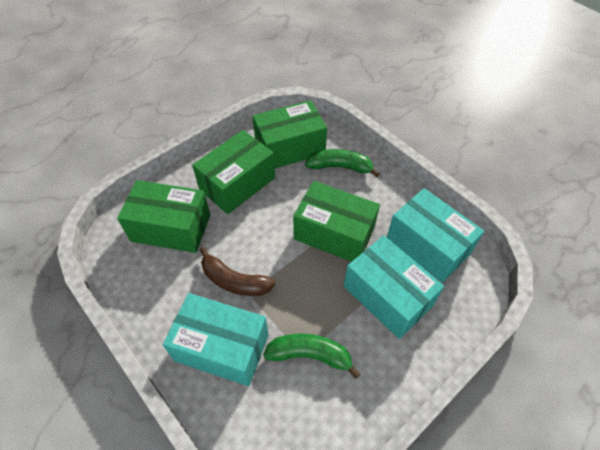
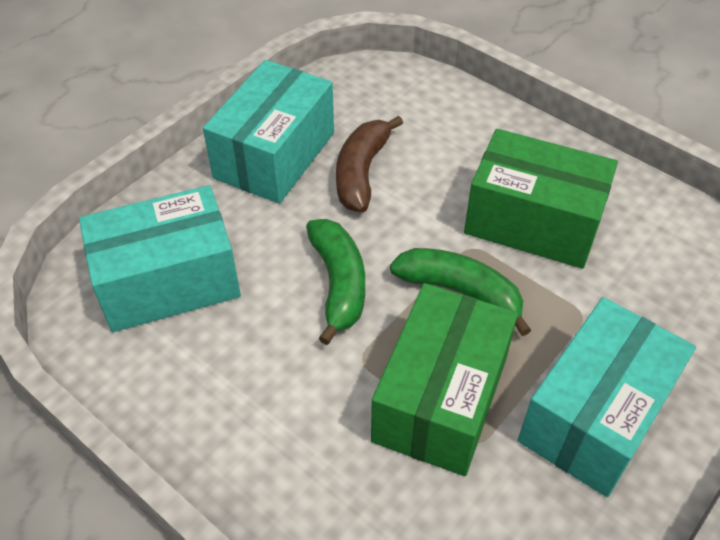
green box: [117,180,210,253] [192,130,275,214] [252,100,327,168] [293,181,380,262] = 4 -> [371,283,518,476] [464,129,618,269] = 2

